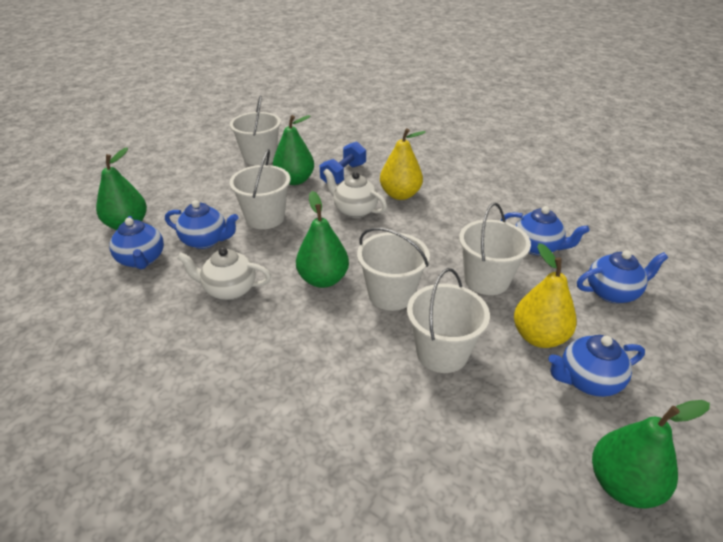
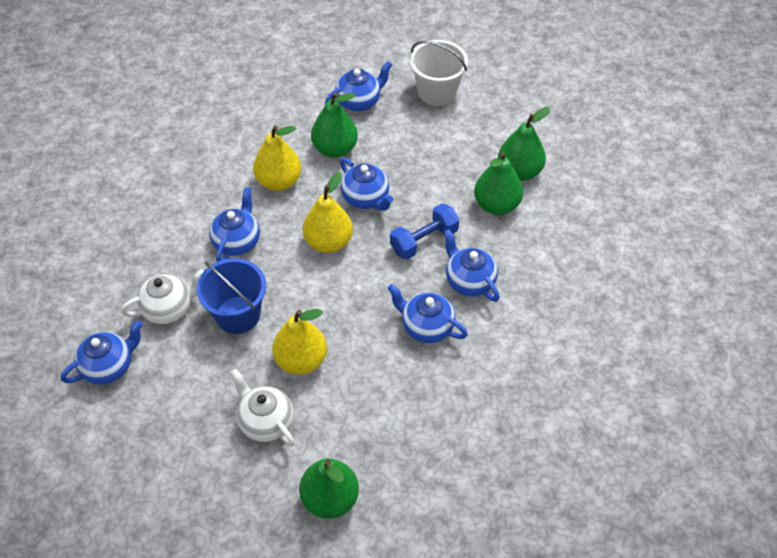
blue bucket: none = 0 -> [197,258,266,334] = 1
blue teapot: [109,216,164,269] [165,200,238,249] [501,206,590,256] [549,335,645,397] [577,250,668,303] = 5 -> [61,320,143,385] [209,187,260,262] [325,61,392,112] [340,158,393,211] [387,284,468,343] [444,229,500,302] = 6
white bucket: [229,149,291,229] [230,96,281,166] [357,228,430,311] [407,268,490,373] [459,203,531,295] = 5 -> [410,40,468,106] = 1
yellow pear: [380,128,426,200] [514,243,577,348] = 2 -> [253,125,301,191] [272,309,327,375] [303,172,353,253] = 3

